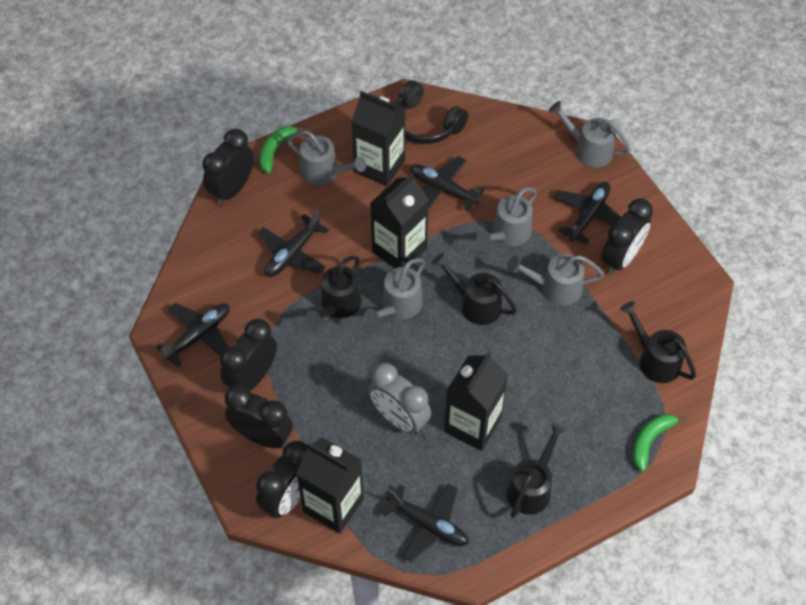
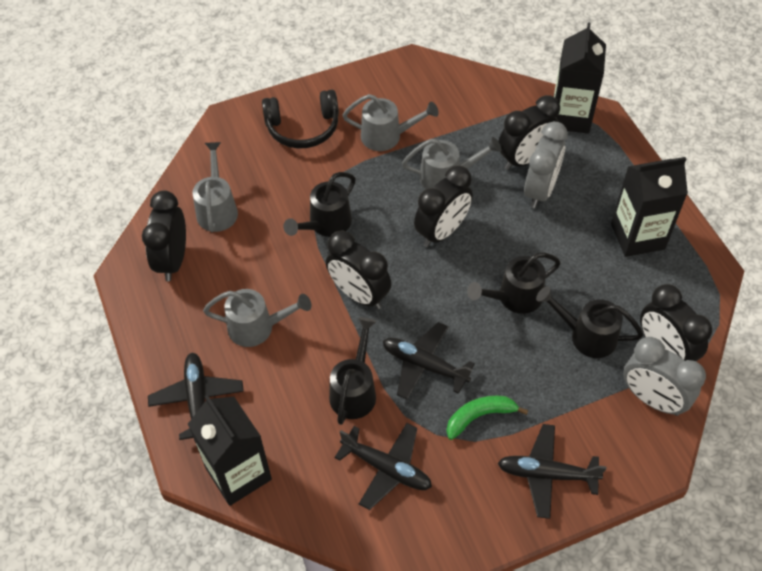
black carton: [296,438,364,534] [352,91,405,186] [370,173,429,268] [444,352,508,451] = 4 -> [188,395,272,506] [554,23,606,133] [611,157,688,257] = 3
black plane: [155,303,230,367] [257,210,329,277] [381,483,469,562] [411,156,484,211] [554,182,621,244] = 5 -> [148,353,244,440] [334,423,432,510] [383,322,475,400] [498,424,607,519] = 4
green banana: [259,126,304,174] [632,414,687,472] = 2 -> [446,396,528,440] = 1
grey clock: [368,363,431,435] = 1 -> [524,121,568,208] [623,337,706,416] = 2
grey watering can: [287,131,366,185] [364,258,425,325] [476,187,537,247] [507,254,604,306] [549,101,631,168] = 5 -> [192,142,238,232] [203,289,311,347] [343,94,439,151] [402,137,502,190] = 4

